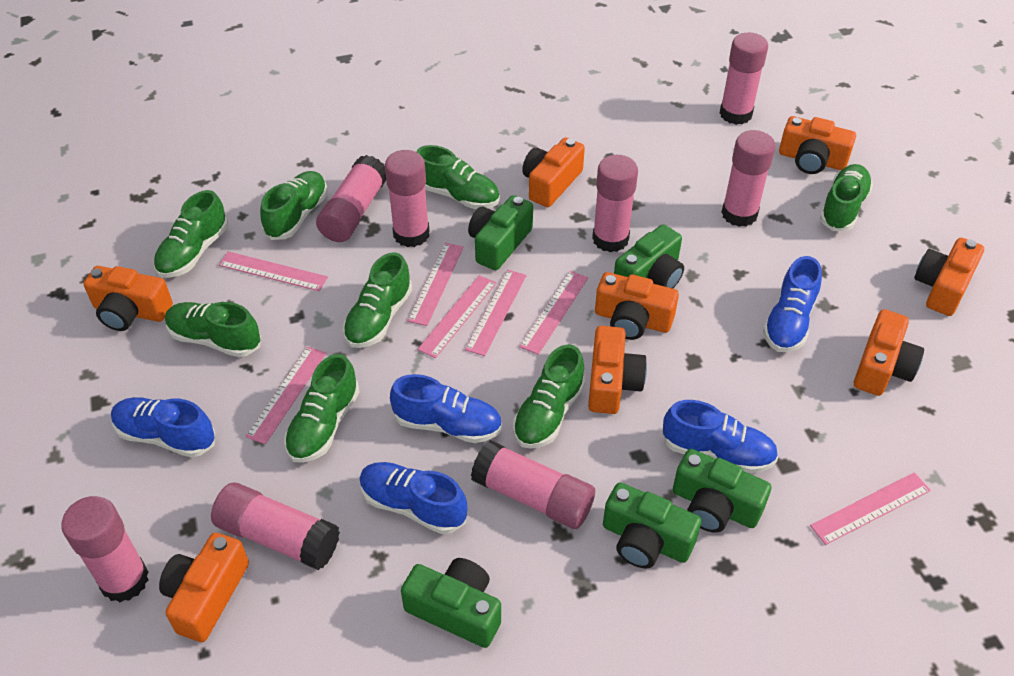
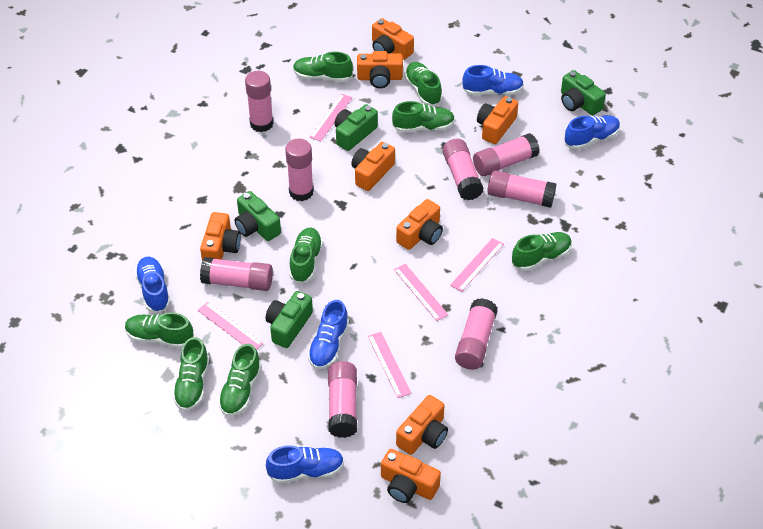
green camera: [401,558,501,648] [468,195,533,270] [603,482,702,569] [614,224,684,289] [673,449,771,533] = 5 -> [235,191,281,241] [265,291,313,348] [334,104,378,151] [561,70,606,116] = 4
pink ruler: [219,251,328,291] [245,346,327,444] [408,243,464,326] [417,275,496,358] [465,270,527,356] [519,271,588,355] [810,472,931,545] = 7 -> [198,302,263,350] [310,94,352,141] [368,332,411,398] [394,264,448,321] [450,238,504,292] = 5

